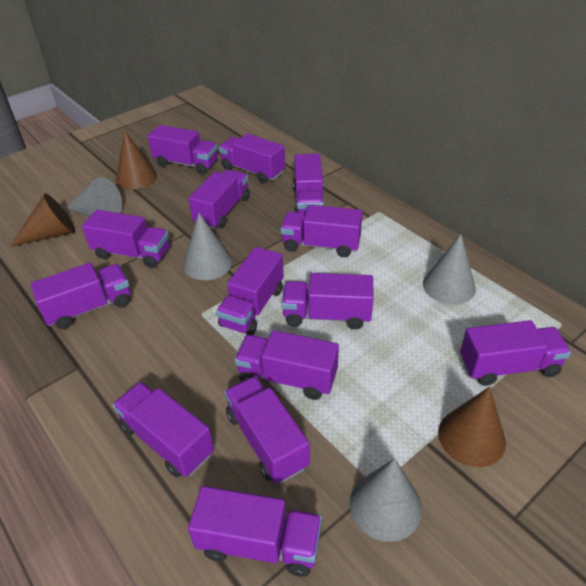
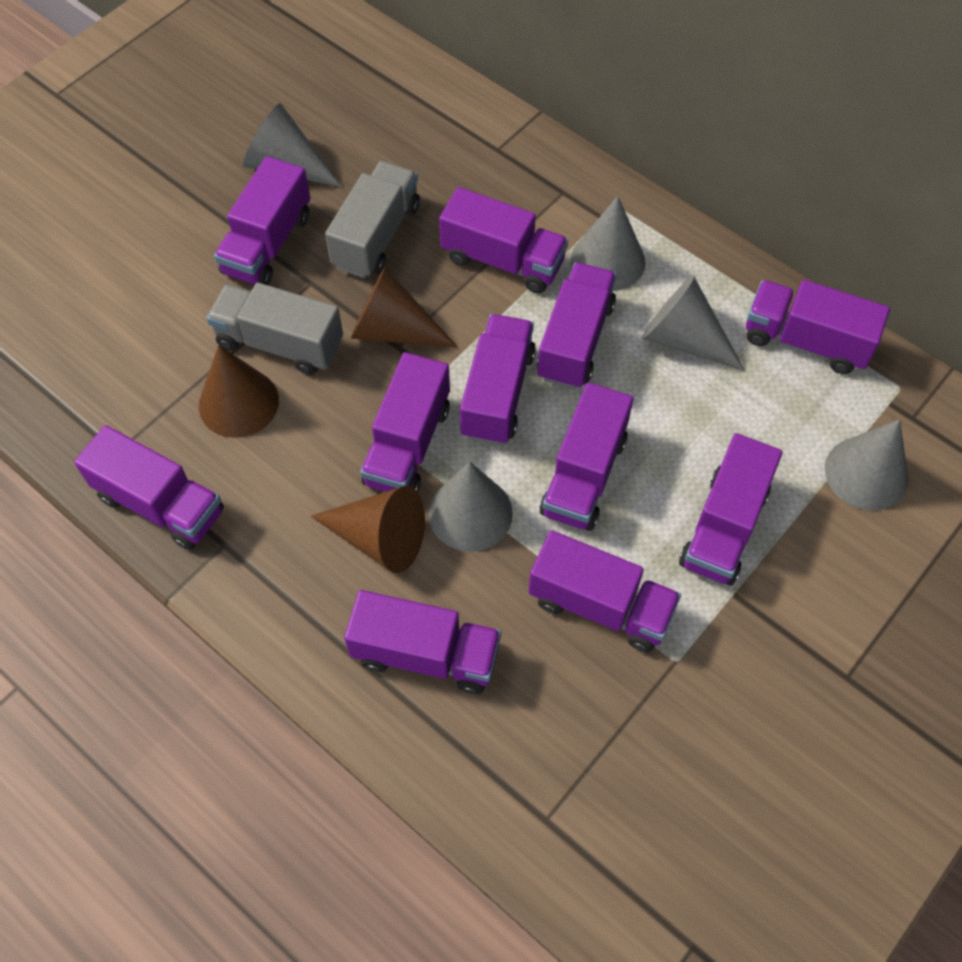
grey cone: [66,178,122,217] [183,213,232,280] [350,458,422,542] [423,234,476,305] = 4 -> [243,103,342,187] [429,462,513,552] [571,196,646,291] [642,276,745,371] [825,419,908,511] = 5
grey truck: none = 0 -> [206,283,343,375] [325,161,420,278] = 2
purple truck: [30,263,131,329] [82,210,169,268] [112,382,214,477] [148,125,218,174] [188,169,250,229] [188,486,322,577] [216,247,284,335] [219,133,285,183] [224,376,310,484] [235,330,339,400] [281,205,363,257] [282,273,374,330] [293,154,324,214] [460,320,571,386] = 14 -> [74,425,224,550] [214,156,310,285] [344,590,501,694] [360,352,450,492] [439,187,568,294] [460,314,536,445] [528,530,681,652] [537,263,616,389] [540,382,633,531] [679,433,782,585] [746,280,890,374] = 11

